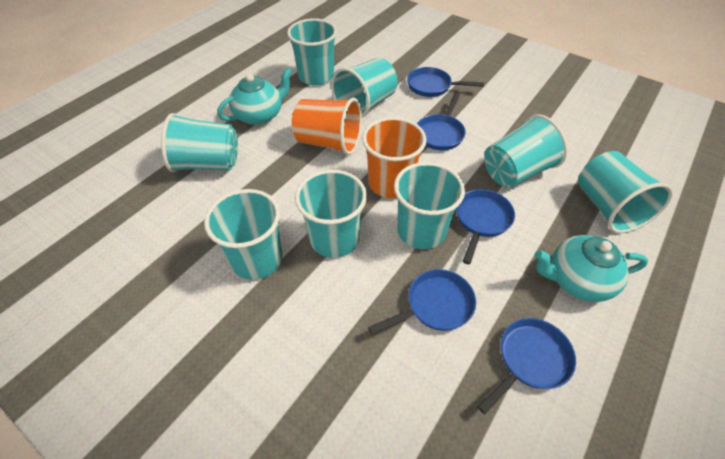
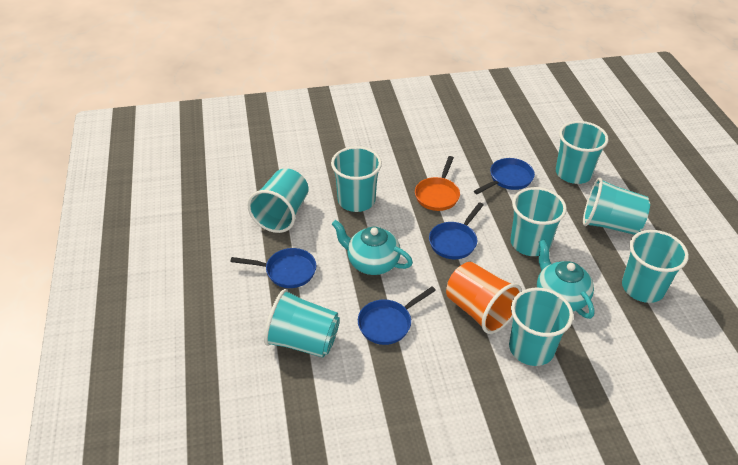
blue pan: [368,269,476,335] [407,67,484,97] [417,93,466,150] [456,189,515,265] [477,318,576,414] = 5 -> [230,248,316,288] [358,287,436,345] [429,202,484,259] [474,158,535,194] = 4
orange cup: [292,98,362,155] [362,117,427,198] = 2 -> [446,262,522,334] = 1
orange pan: none = 0 -> [415,156,460,211] = 1

